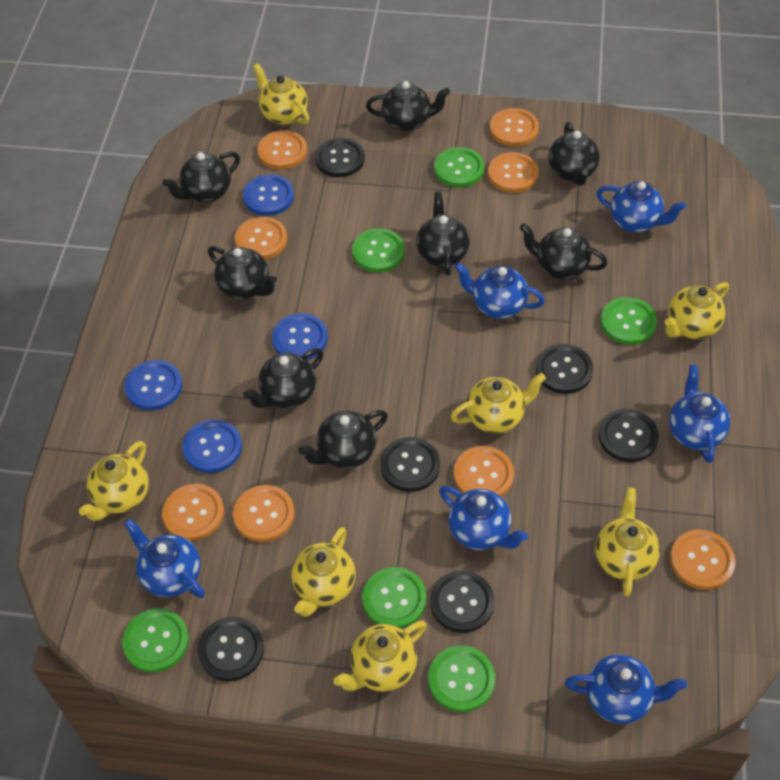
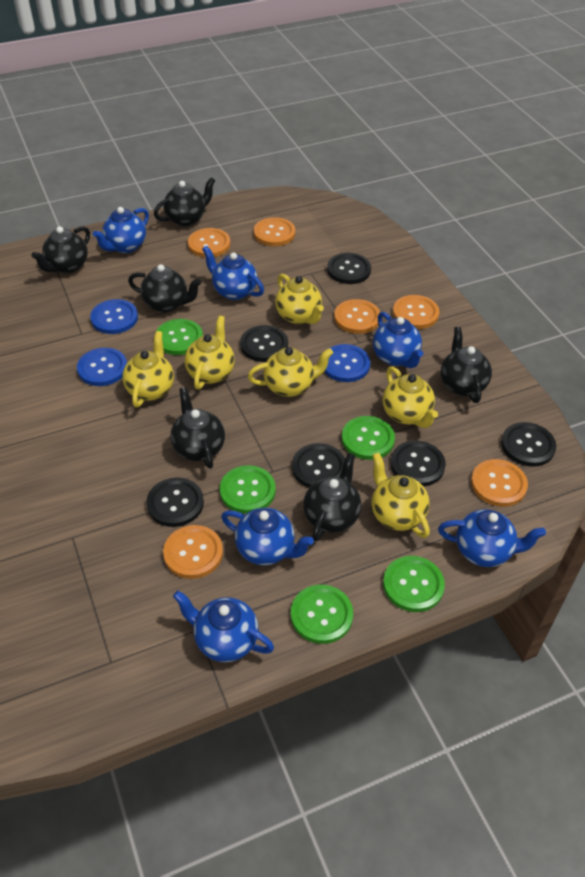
black teapot: [162,151,240,202] [208,246,277,299] [243,348,323,408] [298,410,388,469] [366,81,450,131] [416,192,470,276] [520,223,608,280] [548,122,600,186] = 8 -> [32,226,90,274] [128,264,201,312] [154,177,215,226] [171,387,225,469] [303,453,361,542] [441,327,492,403] = 6
blue button: [124,360,183,410] [182,420,242,473] [243,174,294,216] [272,313,328,360] = 4 -> [77,348,127,386] [90,299,138,334] [324,344,370,382] = 3
green button: [122,609,189,673] [352,228,405,272] [362,567,427,628] [428,645,495,712] [434,147,485,187] [601,297,657,345] = 6 -> [155,319,203,355] [220,465,276,514] [291,585,353,644] [342,416,395,460] [383,556,445,612] = 5
orange button: [162,484,224,541] [233,485,295,542] [235,217,287,260] [257,130,307,170] [454,446,514,497] [488,152,539,193] [490,108,539,146] [670,530,735,590] = 8 -> [163,525,223,579] [188,228,230,257] [254,217,295,246] [334,299,380,334] [393,295,439,329] [471,459,528,507] = 6
yellow teapot: [79,441,149,521] [253,63,309,125] [291,527,356,617] [333,621,427,692] [451,373,546,434] [595,487,660,597] [665,282,729,339] = 7 -> [122,331,174,407] [185,316,235,390] [248,347,333,397] [275,274,324,324] [371,452,430,538] [382,366,438,428] = 6

